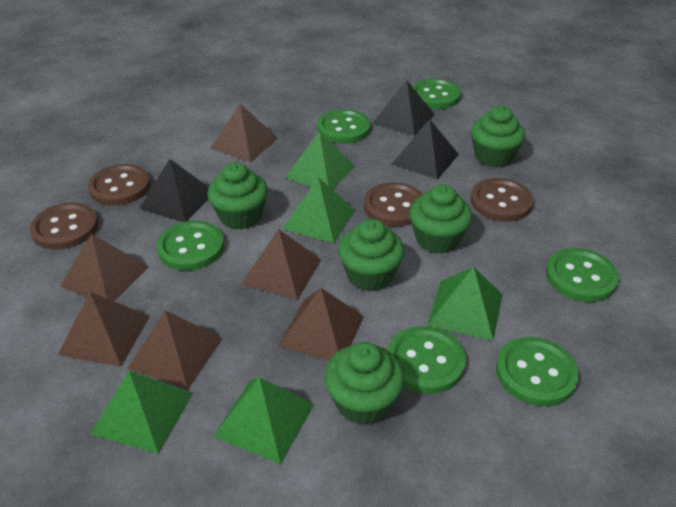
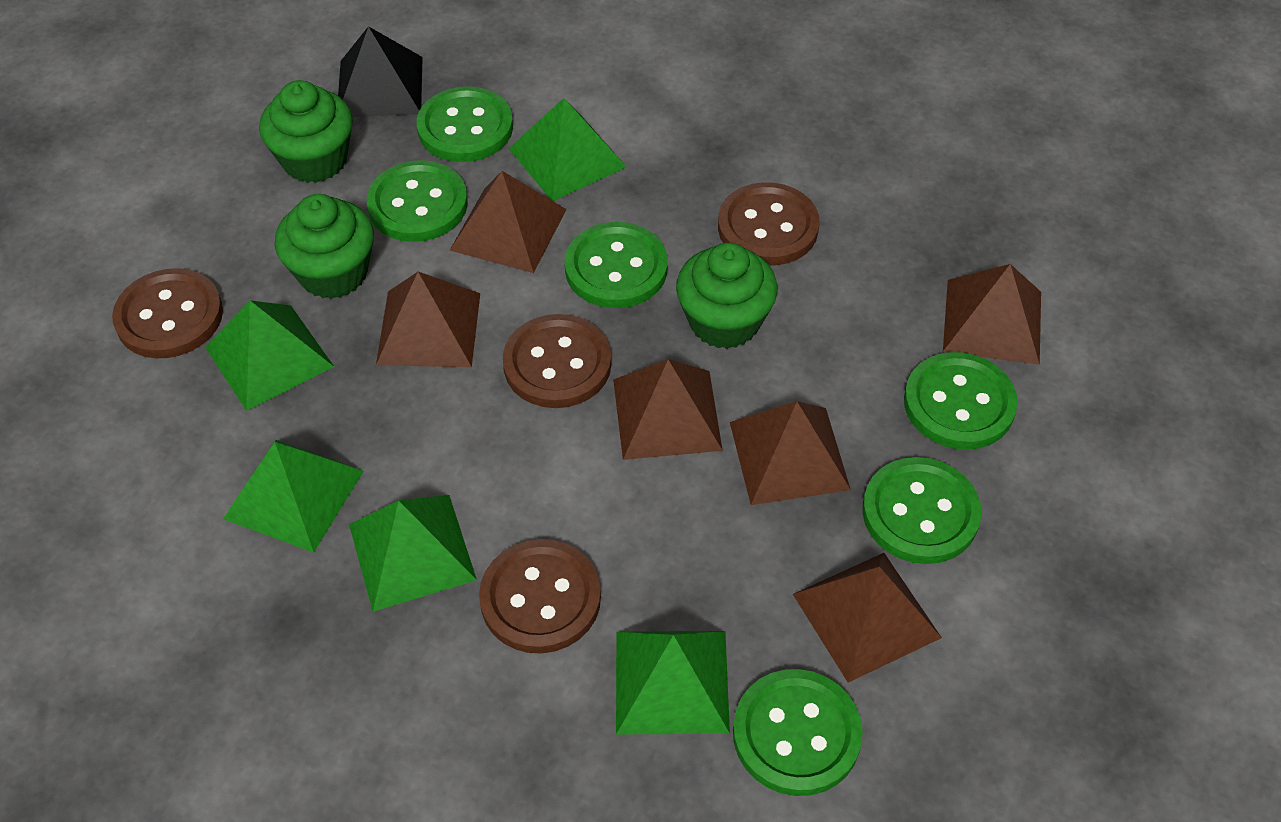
black pyramid: [139,159,209,222] [373,80,435,136] [392,119,459,180] = 3 -> [338,26,423,117] = 1
green cupcake: [207,162,268,230] [325,342,404,425] [338,219,404,291] [409,184,472,254] [471,106,525,167] = 5 -> [259,80,353,183] [275,194,374,299] [676,243,778,349] = 3

